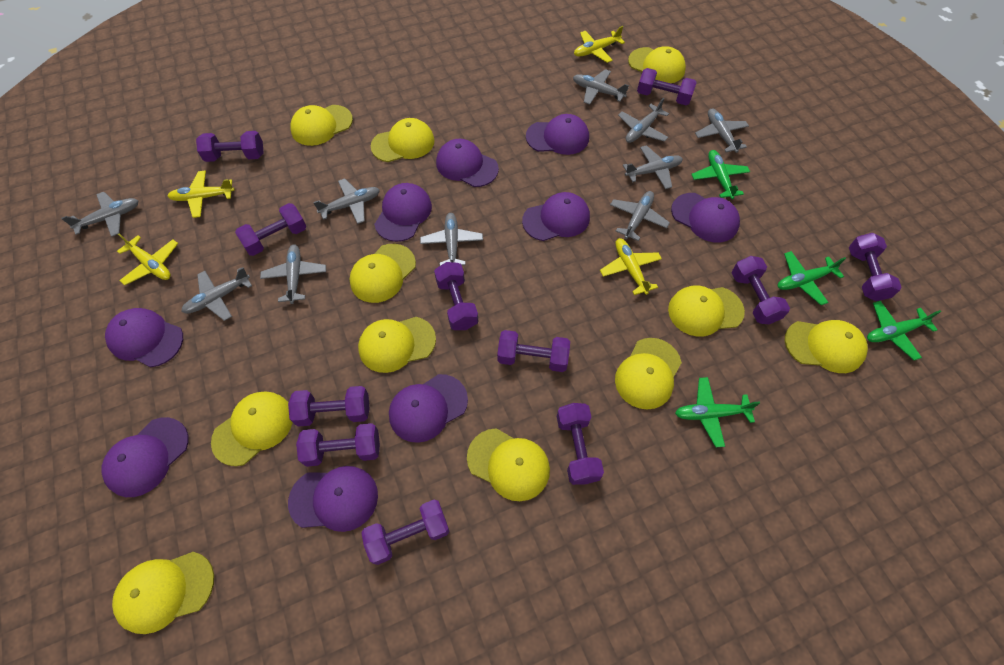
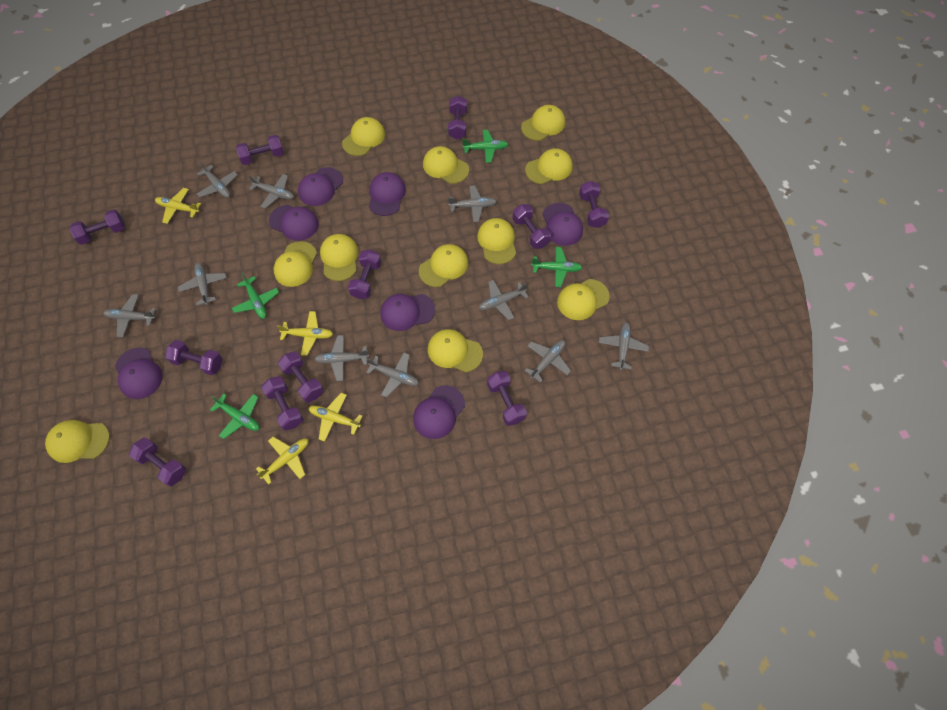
purple cap: [101,417,189,497] [105,308,183,367] [288,466,378,532] [374,183,432,242] [389,374,468,443] [436,139,499,187] [522,192,590,241] [526,114,589,155] [671,193,740,243] = 9 -> [115,348,163,399] [269,205,319,241] [298,167,343,206] [369,172,406,216] [380,294,435,331] [413,385,465,439] [542,203,583,246] = 7

